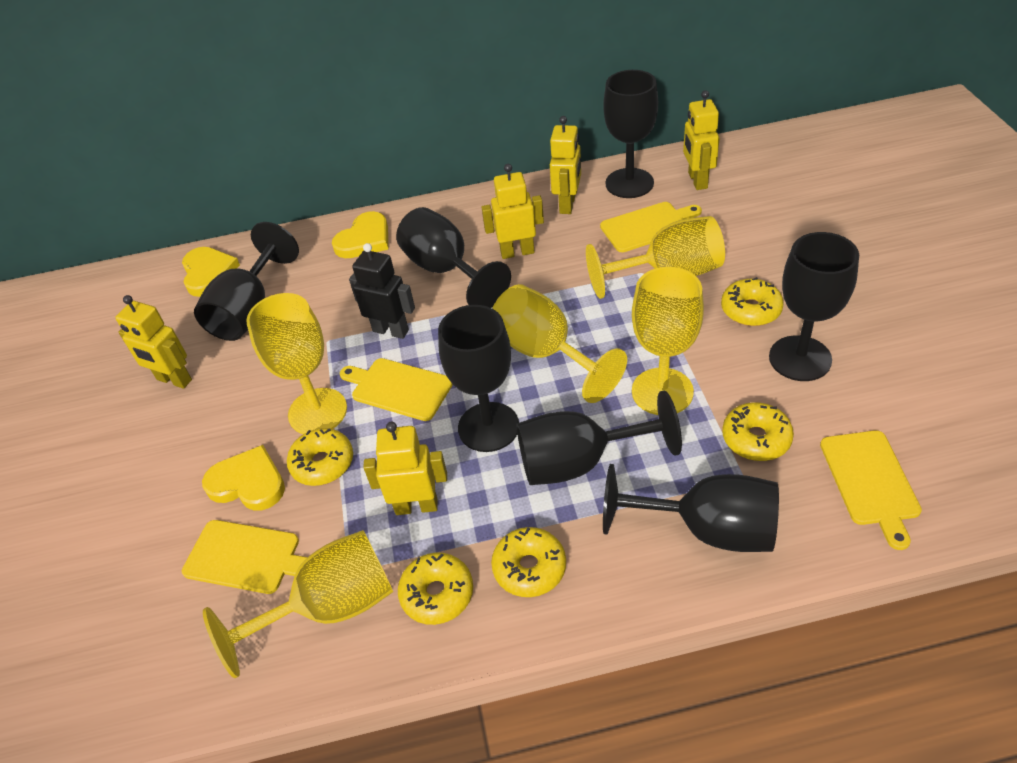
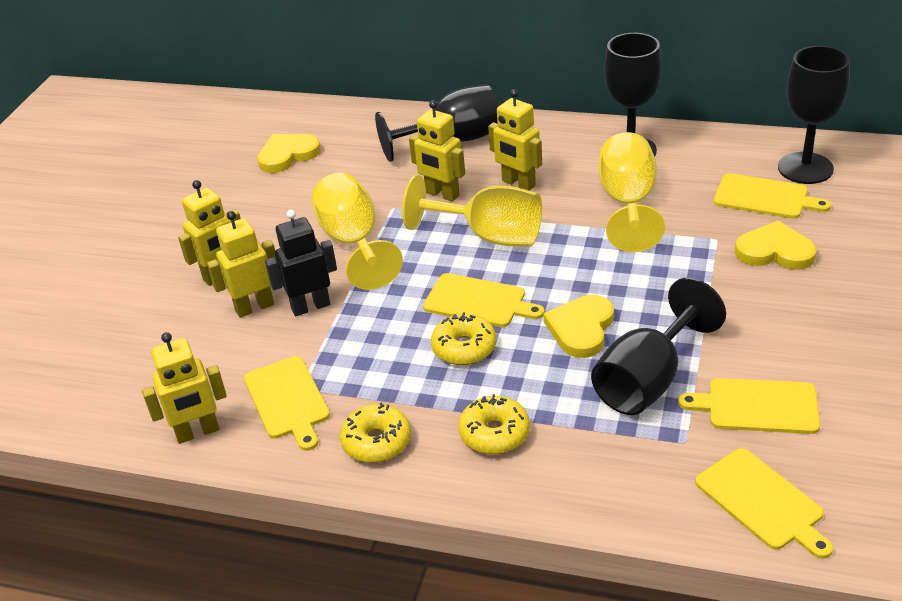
black goblet: [194,222,299,341] [396,207,511,308] [438,305,519,452] [516,390,682,485] [603,70,658,198] [603,464,779,552] [769,232,859,381] = 7 -> [375,84,498,162] [591,278,726,415] [604,33,662,157] [778,46,850,184] = 4
yellow cutting board: [182,520,308,594] [340,358,453,421] [600,202,702,252] [820,430,922,550] = 4 -> [244,356,330,451] [423,273,545,327] [678,378,820,434] [695,448,833,559] [714,173,831,219] = 5
yellow donut: [287,428,353,486] [398,553,473,625] [491,527,566,597] [721,277,784,326] [722,402,794,461] = 5 -> [340,402,411,463] [431,312,497,365] [458,394,530,454] = 3
yellow goblet: [203,530,393,678] [246,293,347,434] [492,284,627,403] [586,216,725,299] [632,267,704,415] = 5 -> [311,172,403,290] [402,175,542,247] [599,132,665,252] = 3

